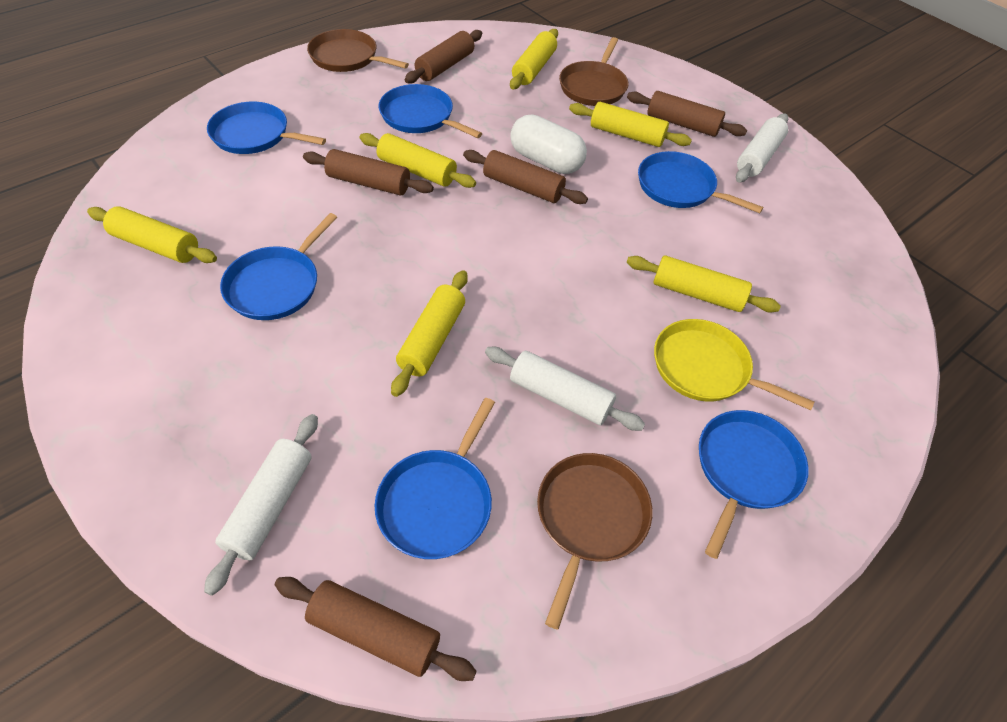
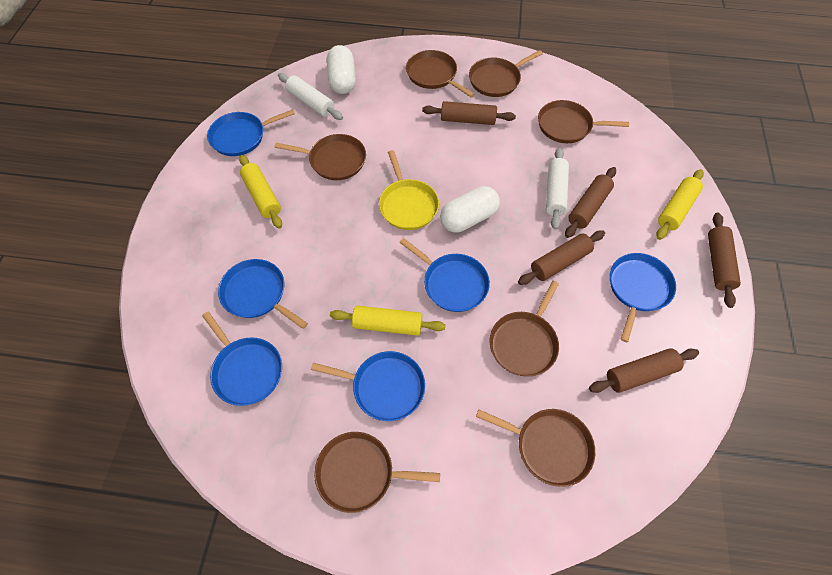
brown pan: [307,29,409,72] [537,453,652,629] [559,37,629,106] = 3 -> [274,134,366,180] [314,432,440,513] [406,50,474,97] [469,50,543,97] [476,409,595,487] [490,281,559,377] [538,100,629,143] = 7
white capsule: [510,115,587,174] = 1 -> [327,45,356,94] [440,186,500,233] = 2
white rolling pin: [204,414,318,596] [485,347,645,431] [736,113,788,183] = 3 -> [278,73,343,120] [546,147,569,230] = 2
yellow rolling pin: [87,206,217,263] [359,133,476,188] [391,270,468,397] [510,29,558,89] [569,102,692,147] [627,255,781,312] = 6 -> [239,155,282,229] [330,306,445,336] [656,169,704,240] = 3

